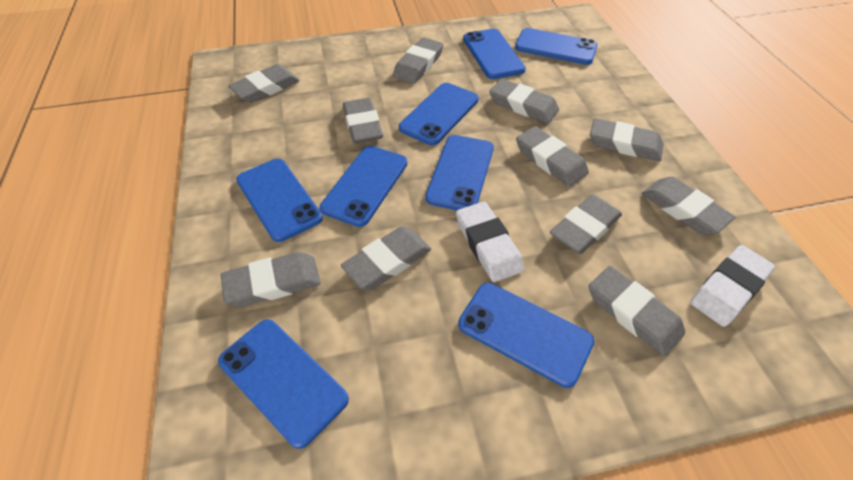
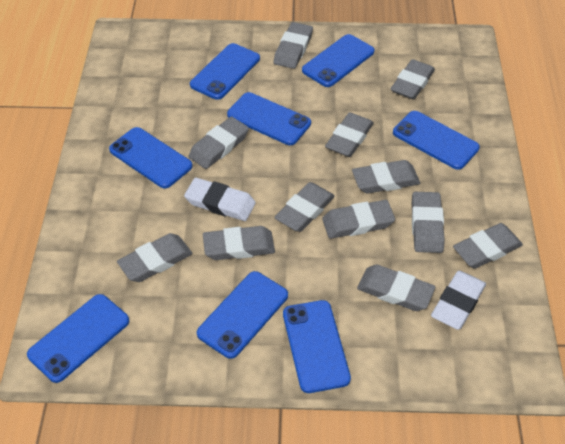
grey eraser: [221,252,321,307] [228,64,300,103] [341,226,431,290] [343,98,383,143] [393,37,443,84] [489,79,559,124] [516,126,589,187] [550,194,622,254] [588,266,685,356] [590,118,663,161] [642,177,735,235] = 11 -> [117,233,192,282] [189,117,249,169] [203,226,275,260] [273,22,313,69] [274,182,335,232] [322,200,395,239] [325,112,374,157] [352,160,420,194] [357,265,436,311] [390,59,435,100] [412,192,445,253] [453,223,523,269] = 12

